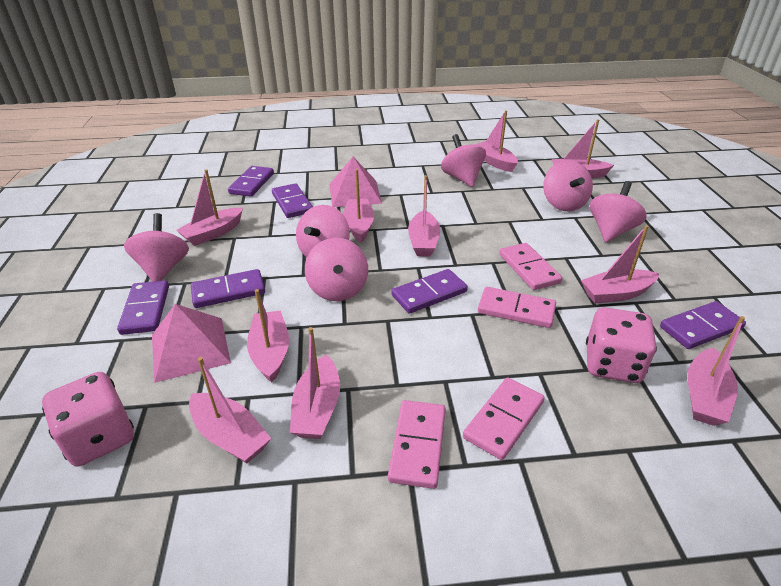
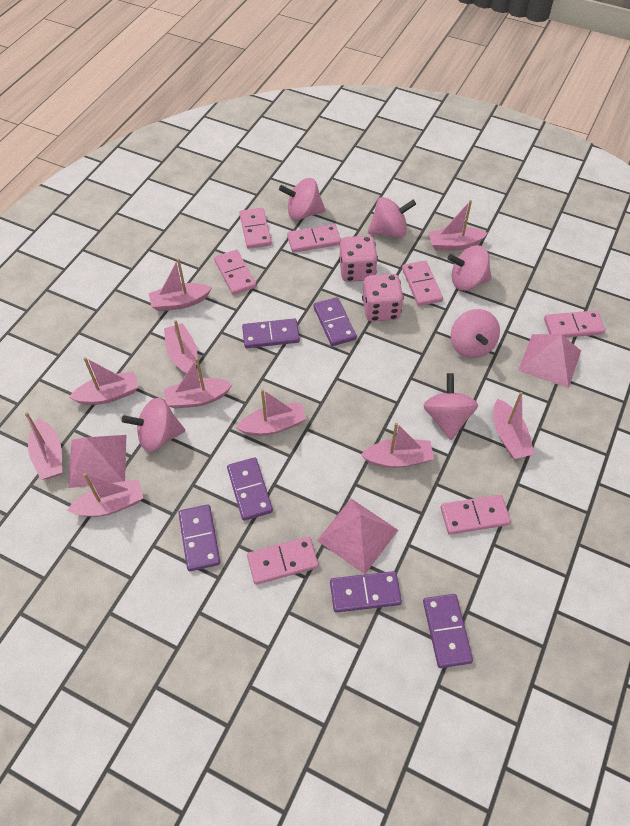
pink domino: [388,400,446,489] [463,377,545,460] [478,287,556,328] [499,243,562,290] = 4 -> [214,250,256,295] [239,208,272,249] [247,537,319,585] [287,224,341,253] [402,261,443,306] [440,495,511,535] [544,310,605,338] = 7
pink pyramid: [152,304,231,383] [330,157,382,207] = 2 -> [68,435,126,488] [317,499,398,574] [518,334,581,388] = 3

